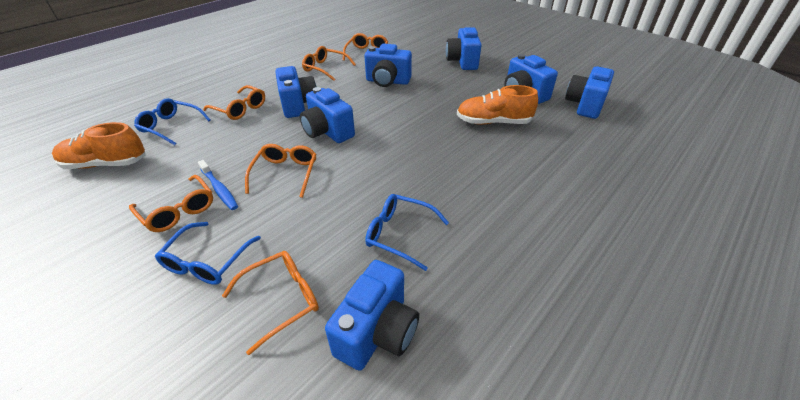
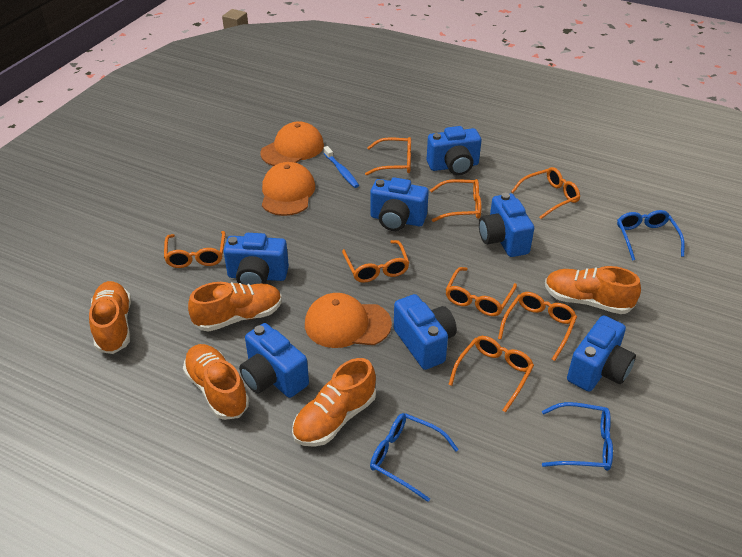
orange cap: none = 0 -> [260,121,324,166] [262,162,315,216] [305,293,392,348] = 3
orange glasses: [129,175,213,232] [203,85,265,120] [222,251,319,355] [245,144,316,198] [302,46,356,81] [343,33,388,61] = 6 -> [164,231,225,268] [342,240,409,283] [365,137,411,176] [430,179,481,222] [445,267,517,316] [448,336,534,413] [498,292,577,361] [511,167,580,219] = 8
orange shoe: [52,122,146,169] [457,85,538,125] = 2 -> [89,281,131,354] [183,344,249,420] [188,282,282,332] [292,358,376,447] [545,266,641,314] = 5

